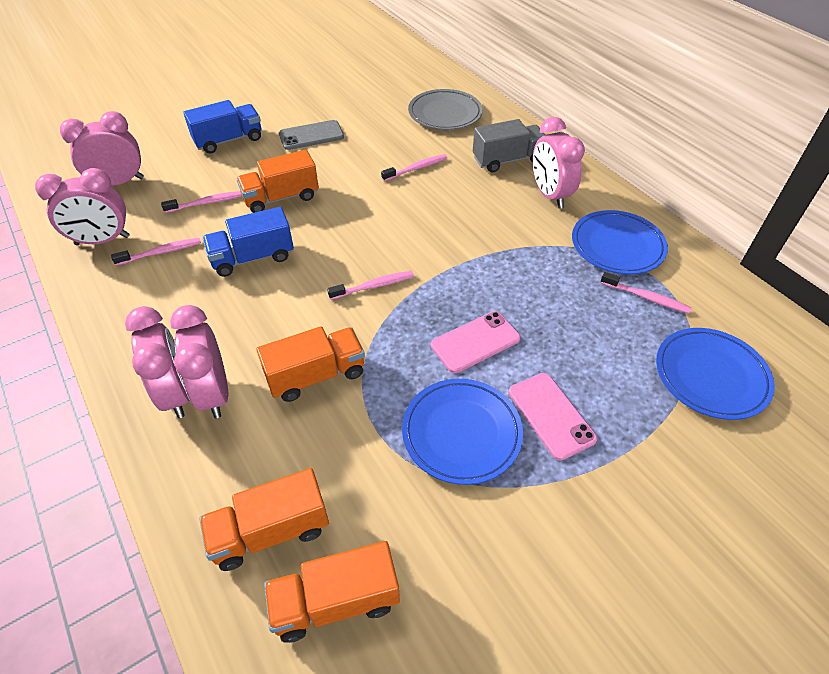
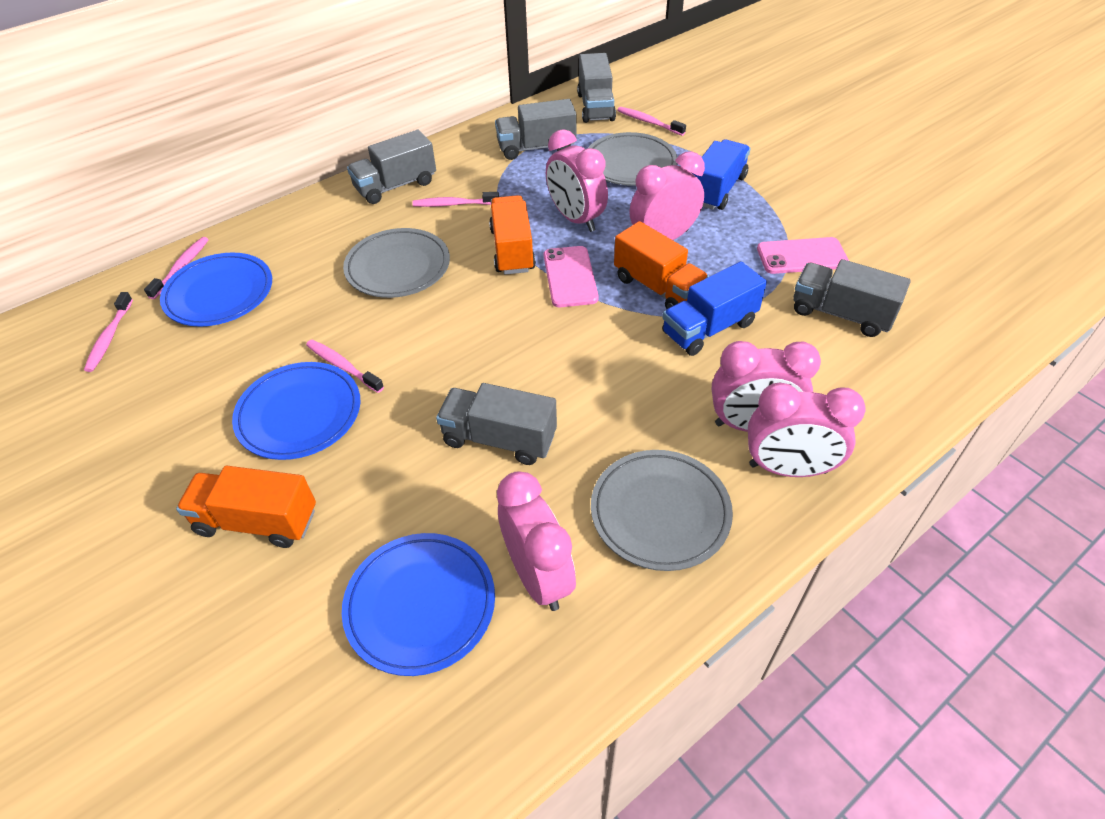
grey phone: [279,120,344,150] = 1 -> none = 0
grey plate: [408,89,483,130] = 1 -> [343,228,450,298] [587,132,677,186] [591,450,733,571] = 3
grey truck: [473,119,546,172] = 1 -> [347,130,436,204] [436,383,557,465] [495,99,577,160] [577,53,616,123] [793,259,911,337] = 5
orange truck: [199,468,329,571] [236,150,319,213] [256,326,365,402] [264,541,400,643] = 4 -> [176,466,316,548] [489,195,536,274] [614,221,709,309] = 3

